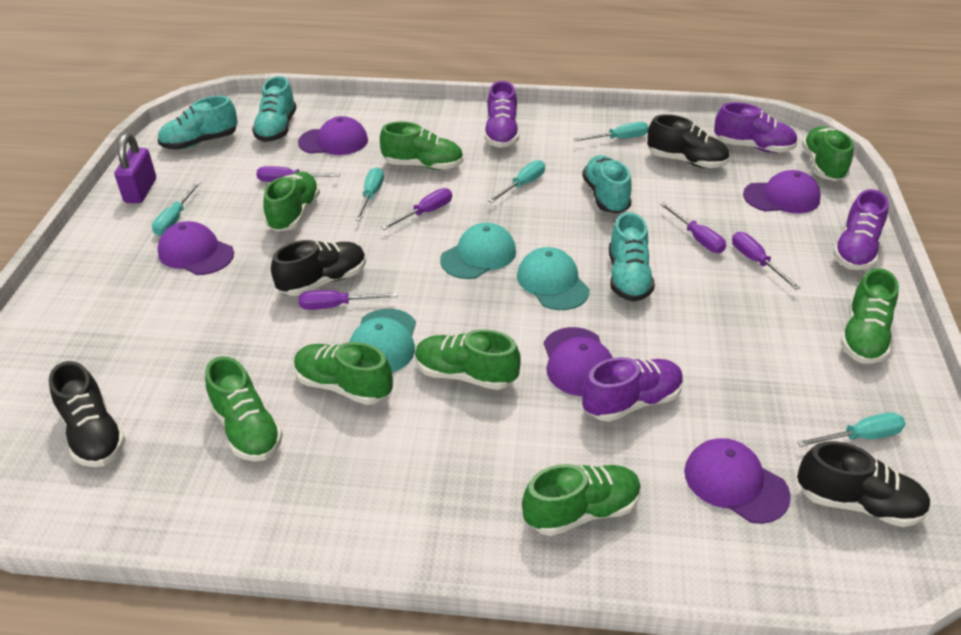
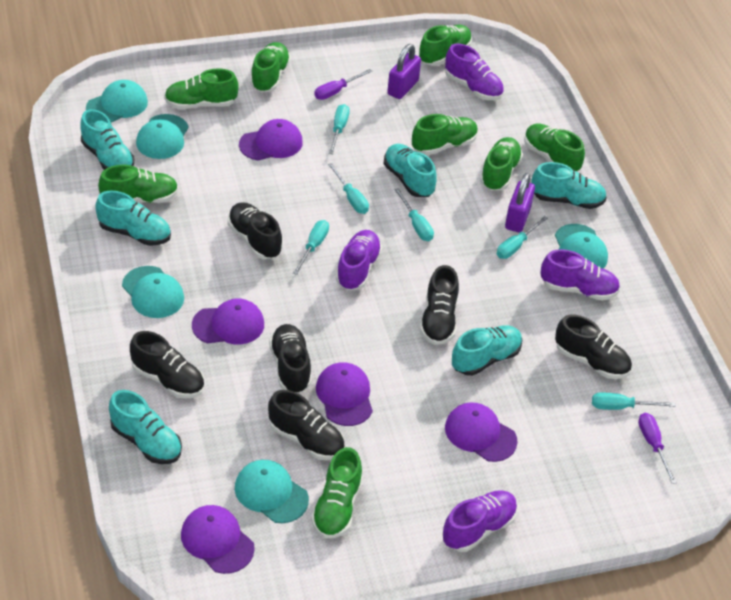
black shoe: [49,361,126,467] [271,240,366,296] [647,114,730,168] [797,441,931,527] = 4 -> [130,331,204,399] [228,202,282,259] [268,390,345,460] [269,324,312,393] [420,265,459,345] [555,314,632,379] = 6
purple padlock: [114,133,156,203] = 1 -> [387,44,421,99] [505,173,535,232] = 2
purple screwdriver: [257,166,340,182] [299,290,398,310] [381,188,452,230] [660,202,726,253] [732,232,800,290] = 5 -> [314,69,372,100] [638,413,677,484] = 2
turquoise cap: [349,309,416,373] [440,223,516,279] [517,247,590,310] = 3 -> [86,80,148,123] [122,266,184,318] [136,114,189,159] [235,460,309,523] [555,224,608,269] = 5
turquoise screwdriver: [152,182,201,236] [355,167,384,221] [488,160,545,203] [574,122,649,141] [797,412,906,447] = 5 -> [293,220,329,275] [328,163,369,214] [329,104,350,154] [394,188,434,241] [497,216,548,259] [592,393,676,410] = 6
turquoise shoe: [158,96,238,150] [252,76,296,142] [582,155,632,213] [609,212,655,302] = 4 -> [80,109,134,170] [95,191,171,246] [109,390,182,464] [384,144,437,197] [452,325,523,376] [531,162,607,209] = 6

